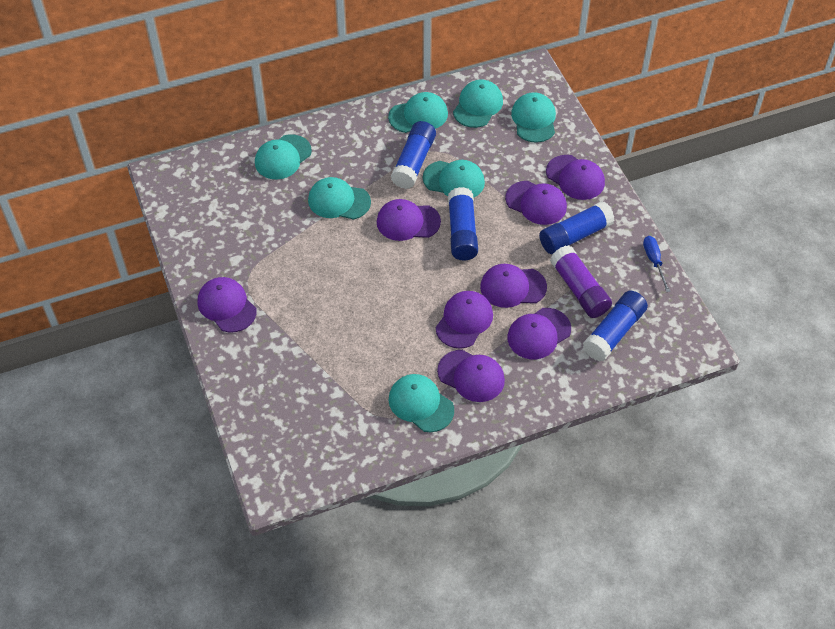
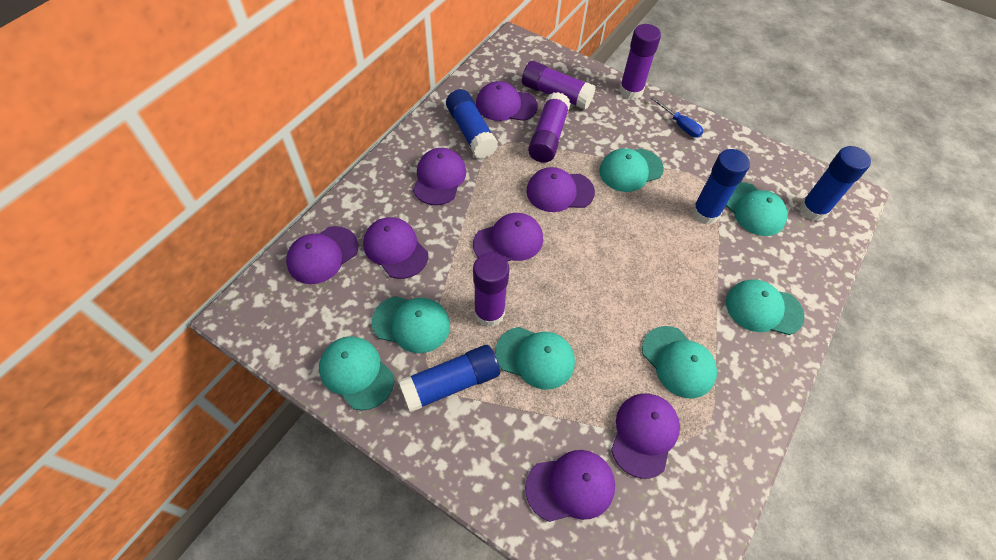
purple glue stick: [550,245,612,318] = 1 -> [473,252,509,327] [522,61,596,110] [528,92,571,163] [619,24,661,100] = 4

